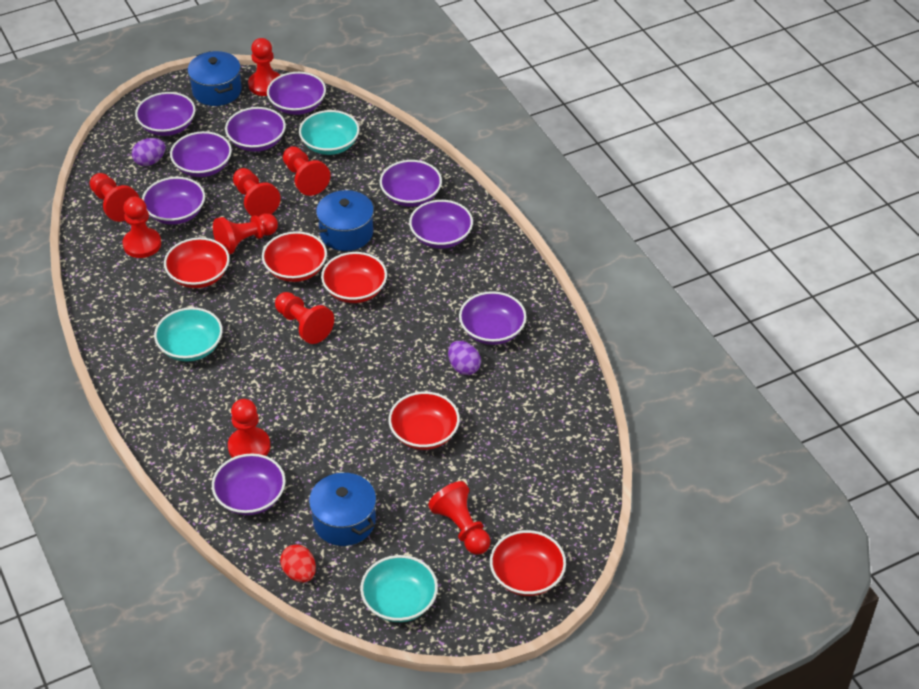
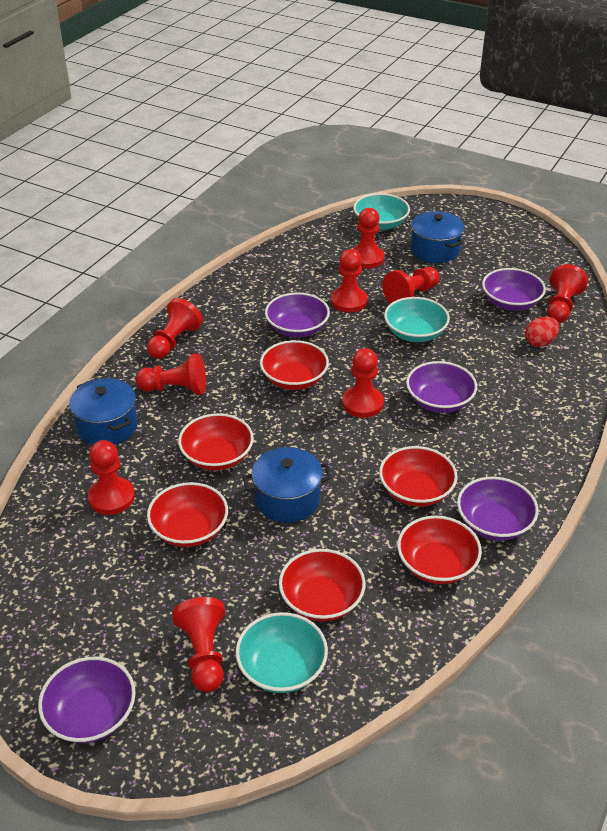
purple bowl: [135,92,196,136] [142,177,205,225] [170,131,232,177] [212,453,285,515] [225,107,286,152] [267,72,326,115] [380,160,442,207] [409,200,473,249] [459,291,527,345] = 9 -> [38,657,136,743] [265,293,330,338] [406,361,477,413] [457,477,539,541] [482,268,546,311] = 5
purple egg: [132,138,166,166] [448,341,481,375] = 2 -> none = 0
red bowl: [164,237,230,288] [262,231,327,282] [321,252,387,303] [388,392,460,450] [490,530,566,596] = 5 -> [147,482,228,547] [178,413,254,471] [260,340,329,390] [279,549,366,621] [379,446,458,507] [397,516,482,584] = 6

